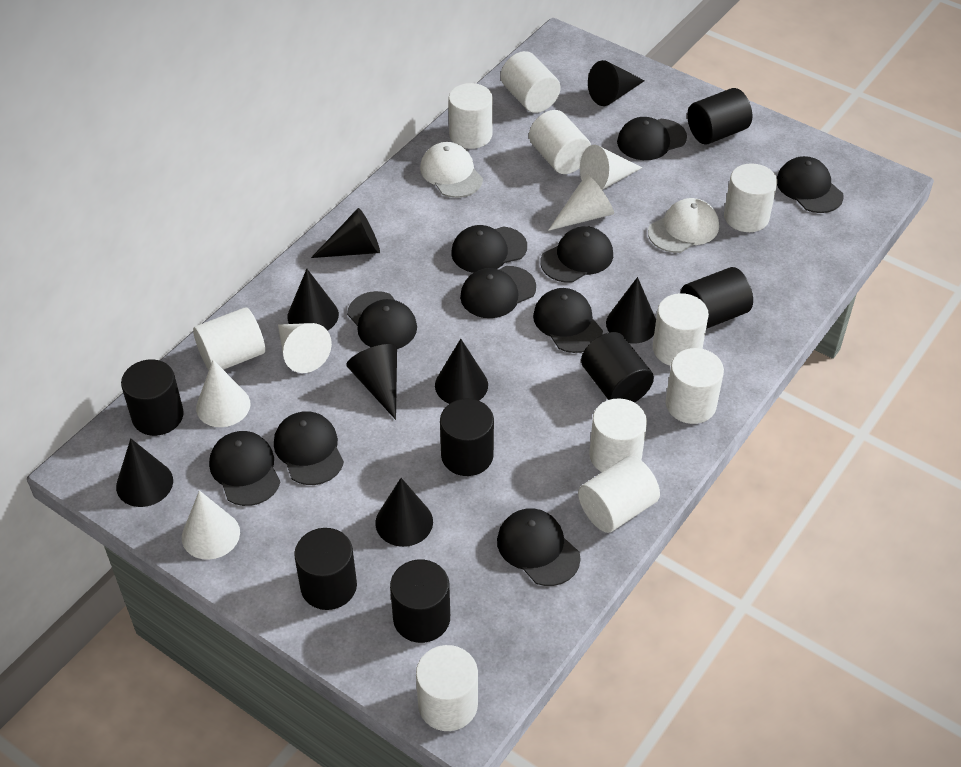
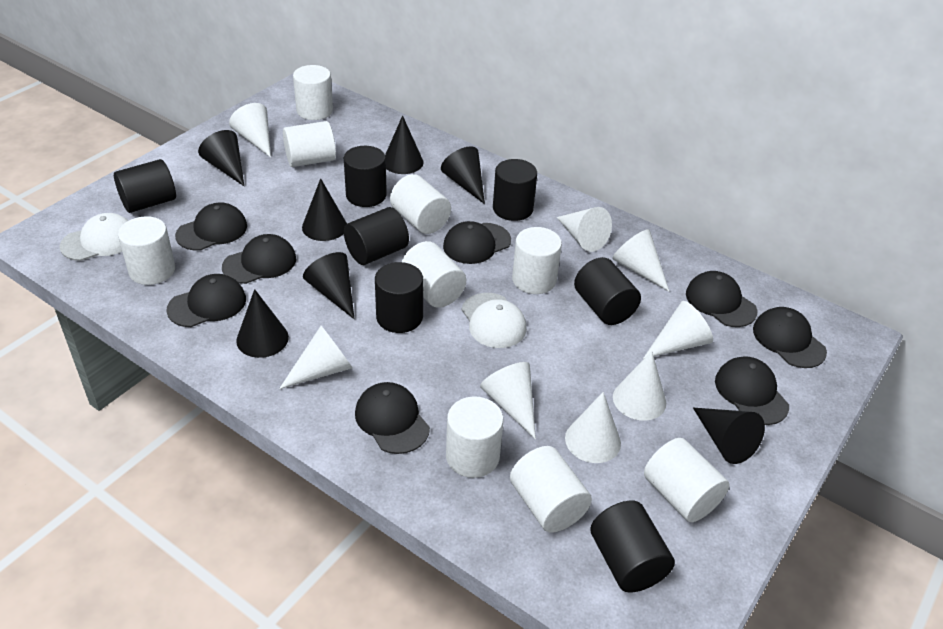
black cap: [209,431,280,506] [274,412,344,485] [347,291,417,349] [451,225,527,273] [460,266,536,318] [497,508,581,586] [533,288,603,353] [540,226,613,283] [617,117,687,160] [777,156,844,213] = 10 -> [166,274,246,327] [175,203,247,251] [222,234,296,284] [355,382,430,454] [443,221,511,264] [686,271,757,327] [715,356,789,425] [753,307,827,368] = 8
black cone: [116,438,173,507] [287,269,339,331] [311,208,380,258] [346,344,397,420] [375,478,433,547] [435,339,488,404] [588,60,645,106] [606,277,656,343] = 8 -> [198,130,244,186] [236,289,289,358] [302,178,347,241] [303,252,354,319] [385,115,424,174] [441,146,485,204] [693,408,765,464] = 7
white cone: [182,490,240,560] [196,360,251,427] [278,323,332,373] [548,174,614,231] [580,145,643,190] = 5 -> [229,103,271,158] [279,326,352,389] [480,362,536,439] [557,207,612,252] [565,392,621,463] [612,229,670,292] [613,351,666,421] [643,301,713,359] = 8
white cylinder: [193,307,265,370] [416,645,478,731] [449,83,493,149] [501,51,560,113] [529,110,591,174] [578,456,660,533] [589,398,647,472] [653,293,709,366] [666,348,724,424] [724,163,777,232] = 10 -> [118,216,175,285] [283,121,336,167] [293,65,333,120] [390,174,451,234] [402,241,466,308] [446,396,503,478] [510,446,592,533] [512,227,562,294] [644,438,729,522] = 9

